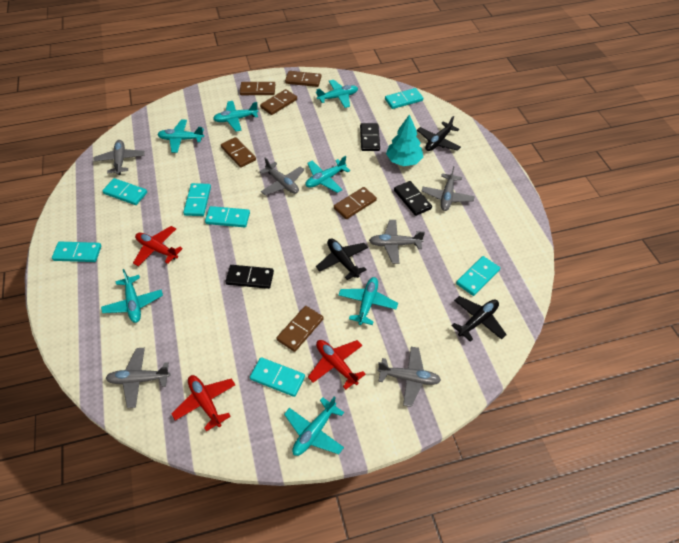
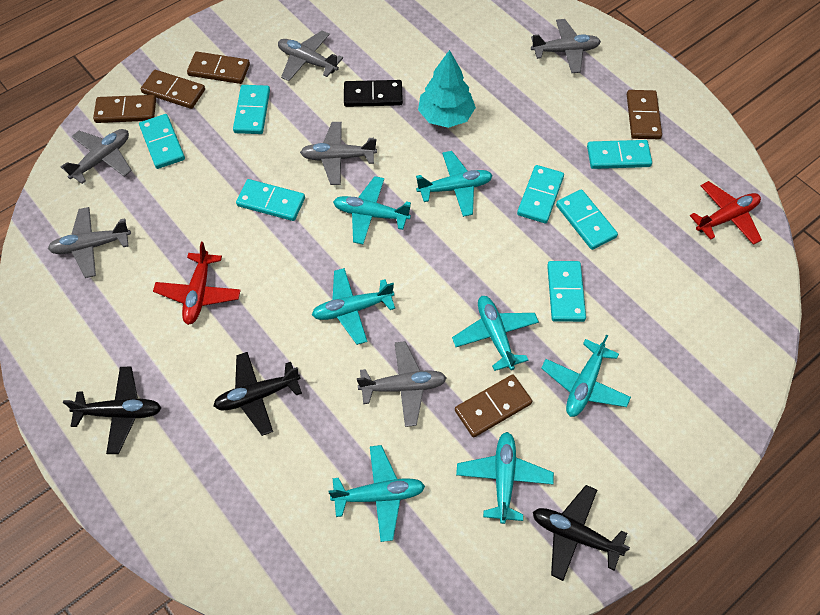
black domino: [225,265,274,289] [360,123,380,151] [394,181,432,216] = 3 -> [344,80,403,107] = 1
brown domino: [221,137,256,168] [240,82,275,95] [260,89,297,115] [277,306,323,352] [285,71,321,87] [334,187,377,219] = 6 -> [93,95,156,123] [141,70,205,109] [187,52,250,84] [455,374,532,438] [627,90,662,139] = 5
red plane: [133,226,183,266] [171,375,235,431] [308,340,366,390] = 3 -> [153,242,241,325] [690,181,762,245] = 2

